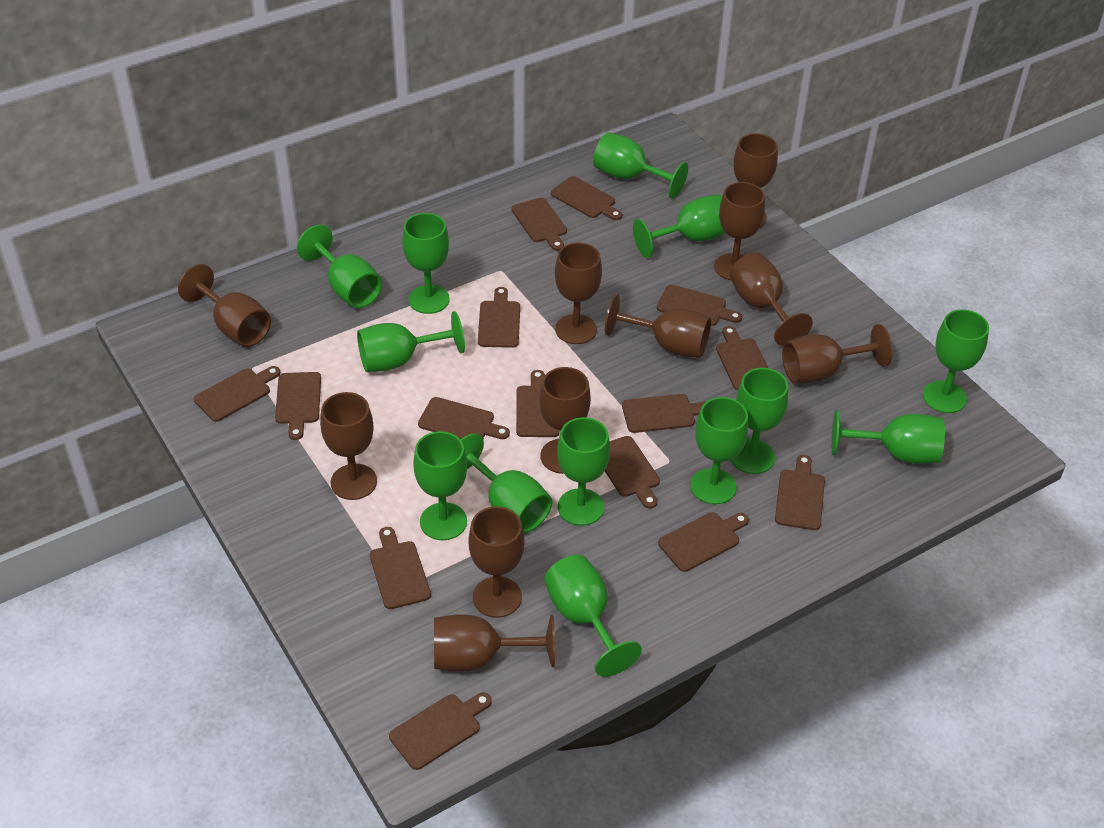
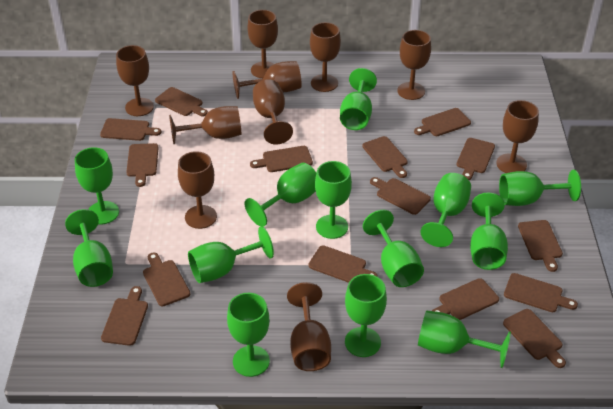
brown goblet: [178,264,271,347] [320,392,377,500] [434,614,555,671] [468,506,525,618] [539,367,591,474] [555,242,602,344] [605,294,711,358] [714,182,765,280] [730,253,813,346] [733,133,778,228] [782,324,892,383] = 11 -> [116,45,154,116] [169,106,242,144] [178,151,217,229] [233,61,301,99] [247,10,278,78] [253,79,293,145] [287,282,331,371] [310,22,341,92] [397,30,431,100] [496,100,539,173] = 10

